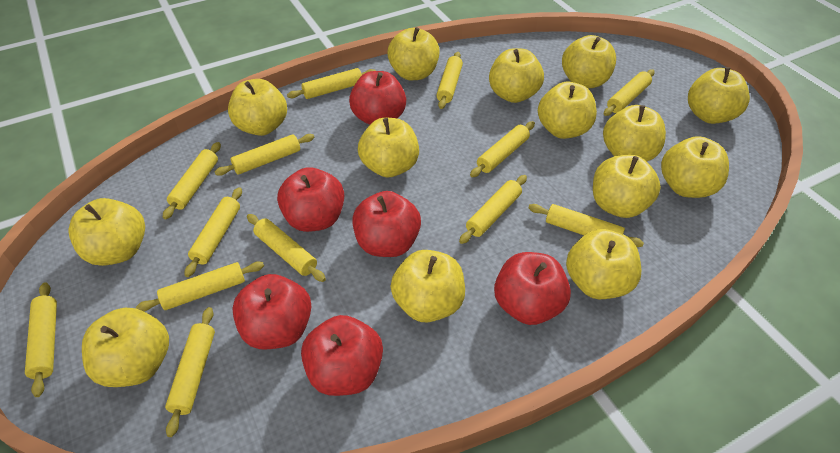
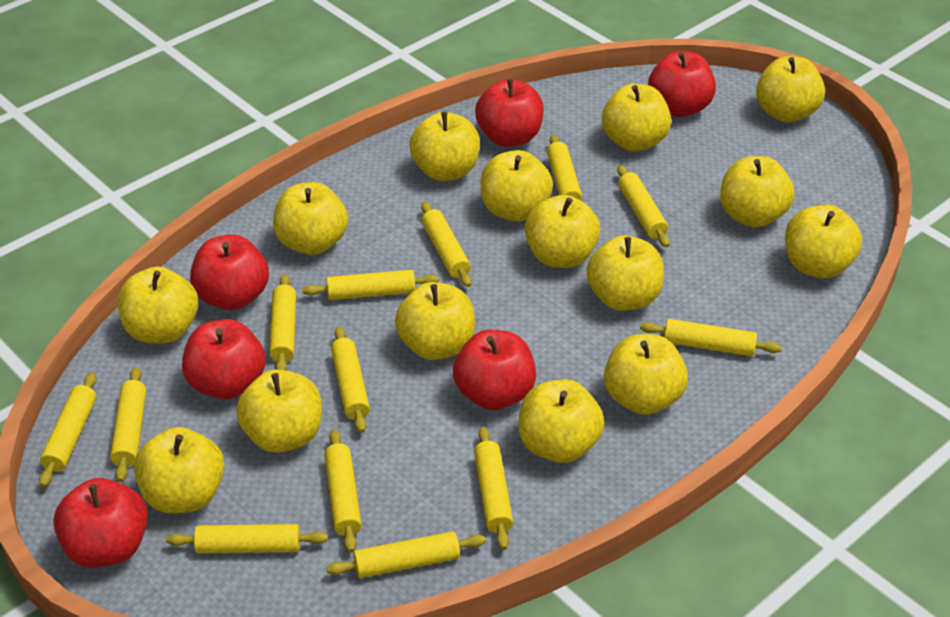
yellow apple: [69,198,145,266] [82,308,169,387] [228,79,287,136] [358,118,419,177] [387,27,440,80] [391,250,465,322] [489,48,544,103] [538,82,597,139] [562,35,616,88] [566,229,641,299] [593,155,661,218] [603,105,666,161] [661,136,729,198] [688,67,750,124] = 14 -> [118,267,198,344] [134,427,225,513] [236,369,322,453] [273,182,348,255] [395,282,475,360] [409,112,480,181] [481,150,553,221] [518,379,604,463] [525,195,600,268] [586,235,664,311] [602,84,671,151] [604,334,688,415] [720,156,794,227] [756,56,825,123] [785,205,862,278] = 15

